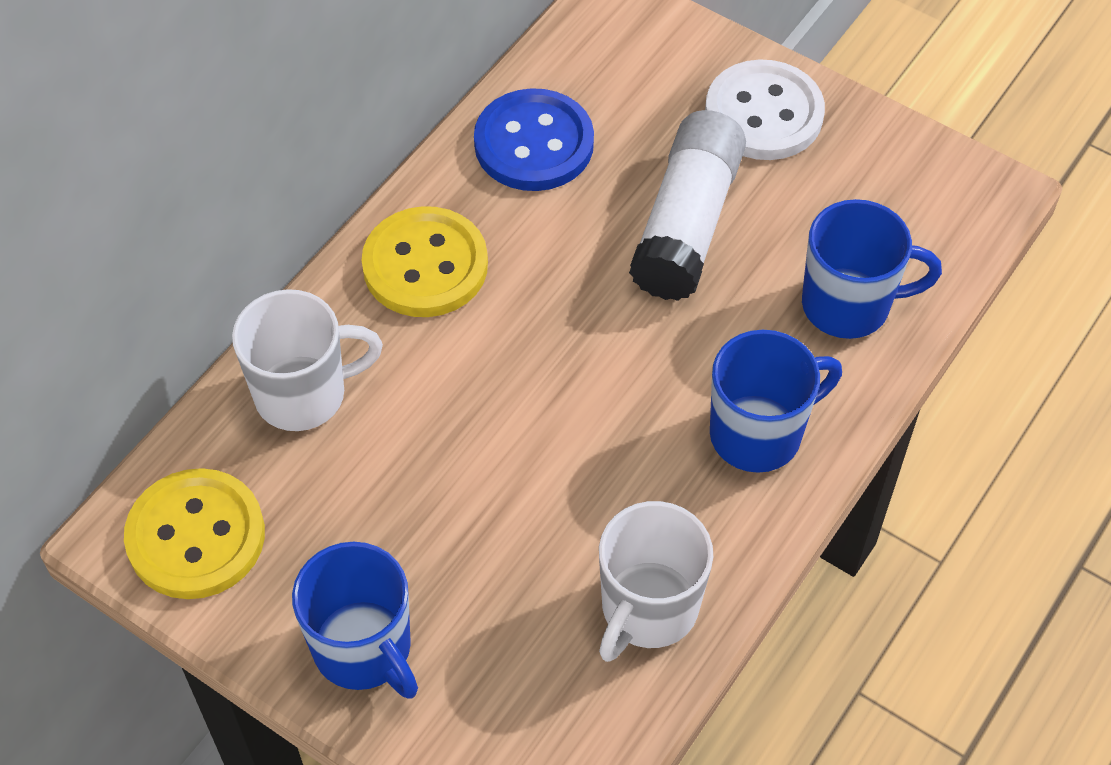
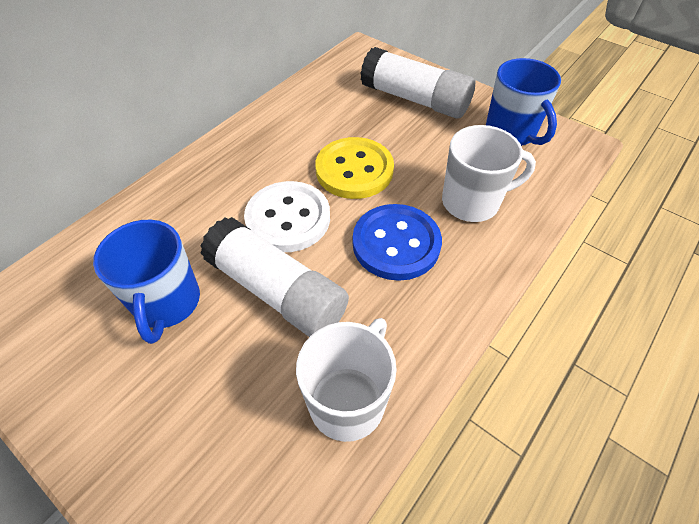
blue mug: [292,542,418,699] [710,330,842,473] [802,199,942,339] = 3 -> [93,220,200,344] [486,58,561,146] = 2
white glue stick: [629,110,746,301] = 1 -> [200,217,349,337] [360,47,475,119] = 2
yellow button: [124,468,265,599] [362,206,488,317] = 2 -> [315,137,394,199] = 1

